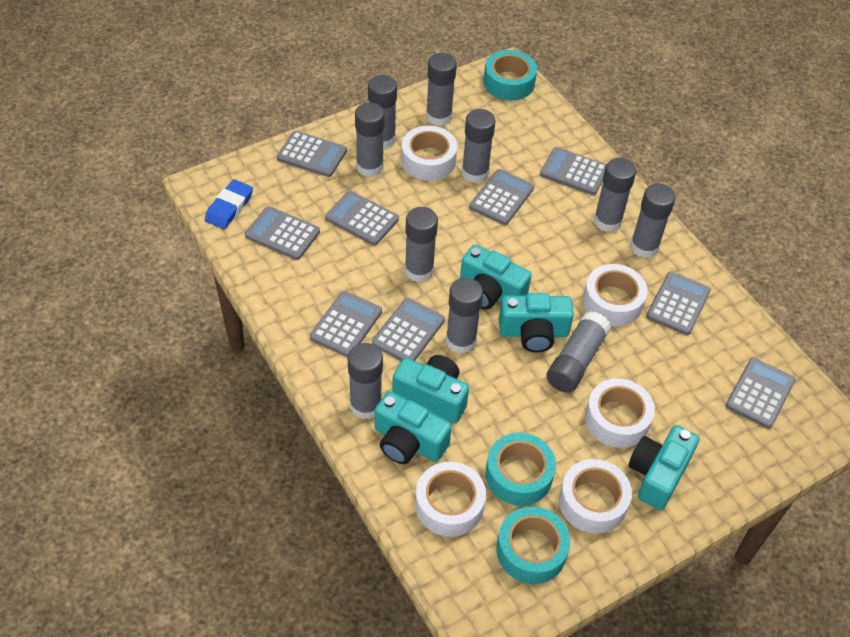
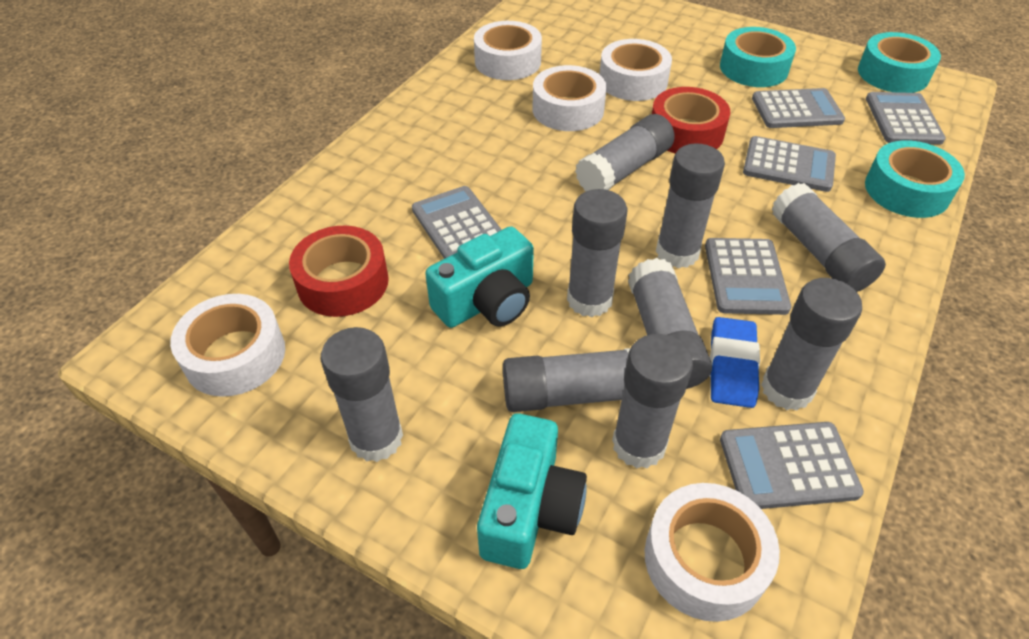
grey calculator: [245,206,320,260] [277,131,347,177] [310,291,382,357] [325,191,399,245] [372,298,445,361] [469,169,534,225] [540,147,607,195] [646,271,711,335] [726,357,796,429] = 9 -> [412,186,502,259] [705,238,791,315] [720,422,864,509] [743,136,836,192] [752,88,845,128] [866,92,946,145] = 6
grey glue stick: [348,343,383,419] [355,102,385,177] [368,75,397,149] [405,207,438,282] [426,53,457,126] [446,278,483,354] [462,109,496,183] [546,311,611,393] [594,158,636,232] [630,184,675,258] = 10 -> [321,327,403,462] [503,348,630,412] [567,189,627,317] [575,114,675,191] [612,334,693,468] [628,258,712,389] [656,143,725,268] [761,278,862,411] [772,183,886,292] = 9
red tape: none = 0 -> [289,226,389,317] [652,87,730,153] = 2
turquoise camera: [375,391,452,464] [392,355,469,423] [460,244,532,309] [499,293,574,353] [628,425,699,510] = 5 -> [425,226,534,328] [477,413,587,569] = 2

